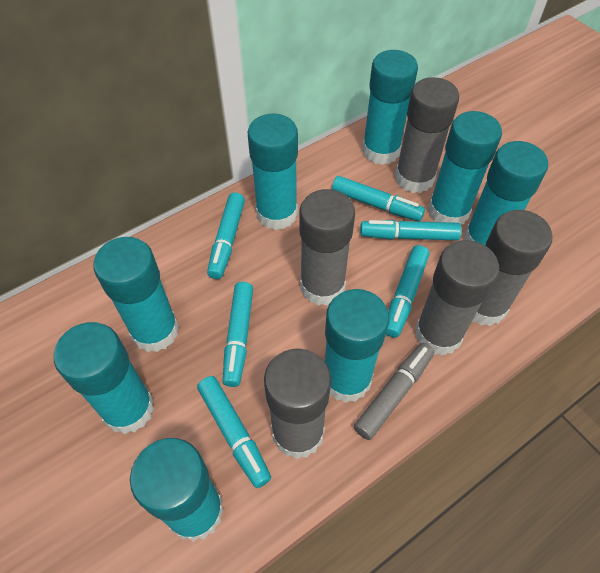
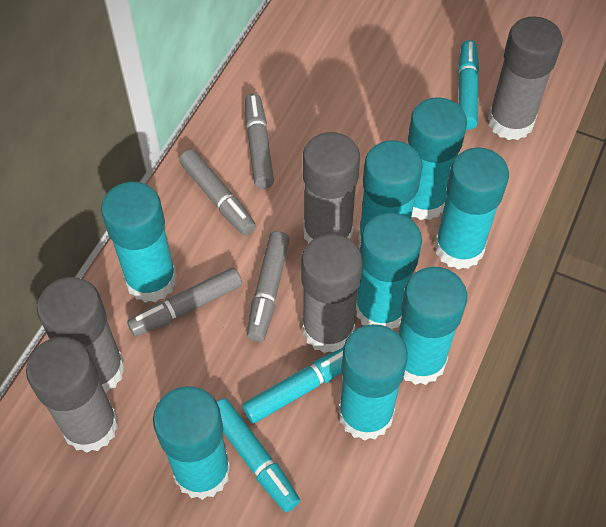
grey marker: [354,343,434,440] = 1 -> [127,268,242,337] [179,149,256,236] [245,93,274,189] [247,231,290,342] = 4
turquoise marker: [197,376,271,488] [207,193,245,279] [223,282,253,387] [332,176,425,221] [360,220,462,240] [386,245,429,337] = 6 -> [217,398,300,512] [242,348,343,424] [458,40,479,130] = 3

